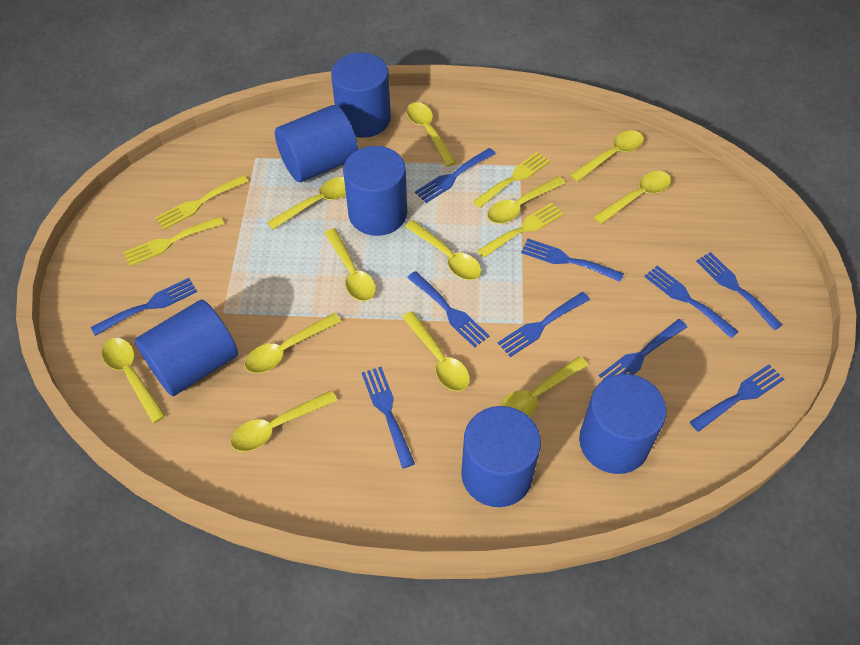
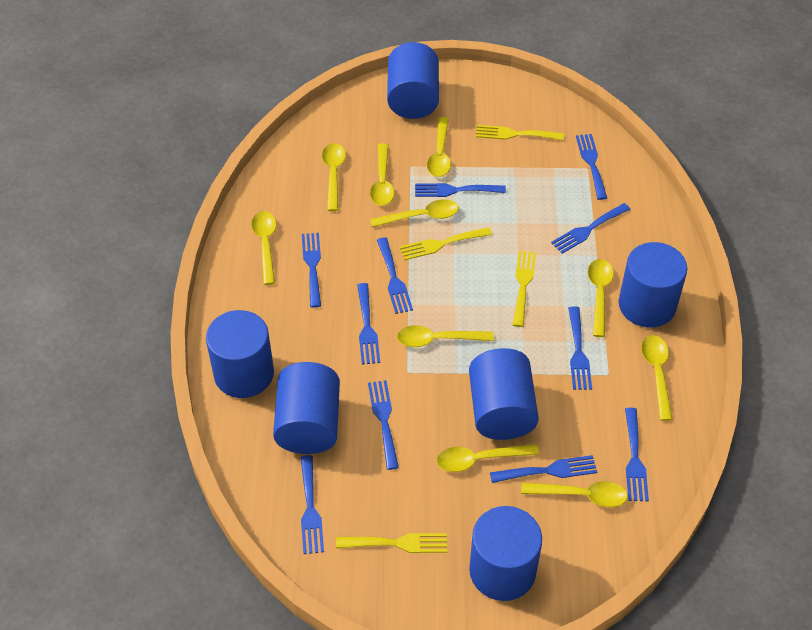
blue fork: [91,278,197,336] [362,367,415,468] [407,271,490,348] [415,148,496,203] [498,292,590,357] [521,239,624,282] [599,319,687,380] [644,266,739,338] [690,364,784,432] [696,252,783,330] = 10 -> [301,455,324,554] [302,233,321,308] [357,283,380,365] [368,380,399,470] [377,237,413,314] [415,183,506,197] [490,455,597,483] [551,203,631,254] [568,306,592,390] [576,134,607,200] [625,408,649,501] = 11
yellow spoon: [102,338,166,423] [230,390,338,452] [245,313,341,373] [267,177,346,230] [325,228,376,301] [402,311,470,391] [405,220,481,280] [406,102,456,167] [487,176,565,224] [500,356,588,417] [570,131,644,182] [594,171,671,224] = 12 -> [251,211,276,285] [322,143,346,211] [370,143,394,206] [370,199,459,227] [397,325,494,347] [427,117,451,177] [437,444,539,472] [521,481,628,507] [588,259,614,337] [641,335,673,421] = 10

